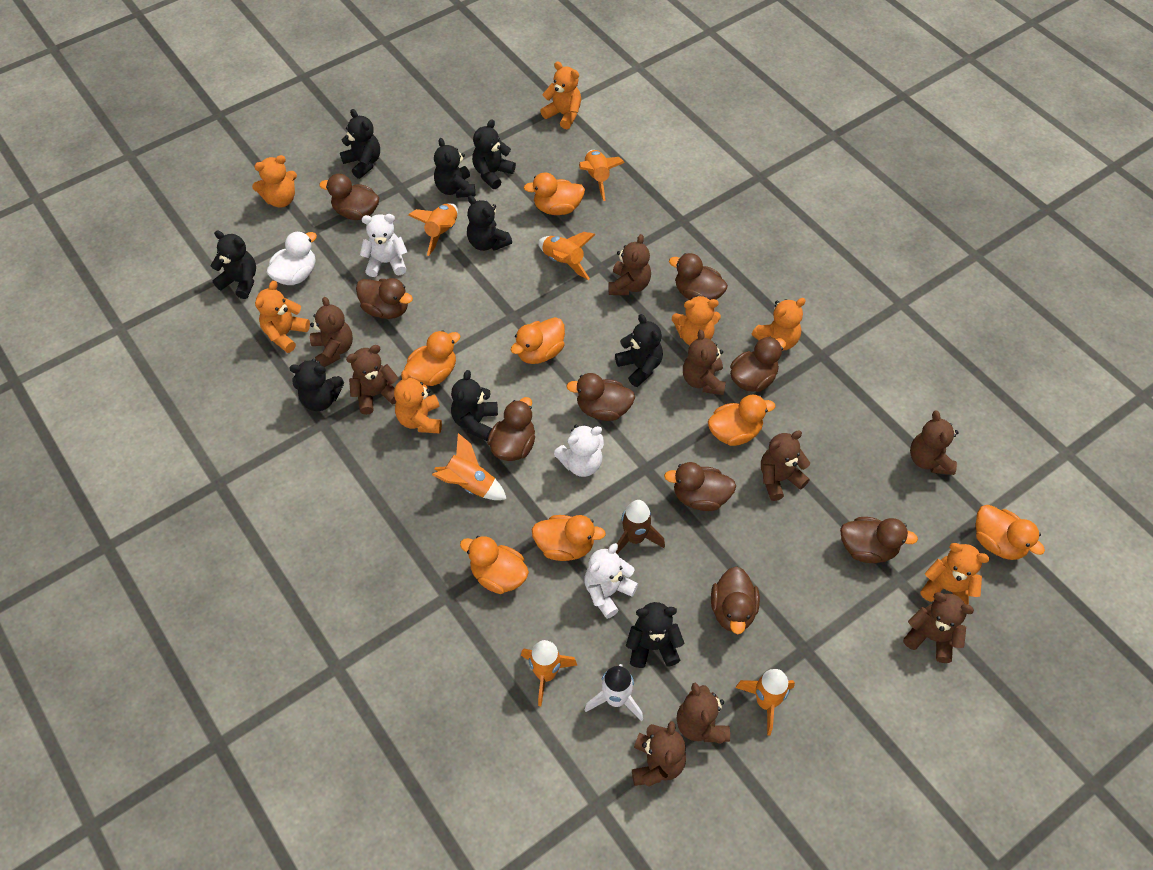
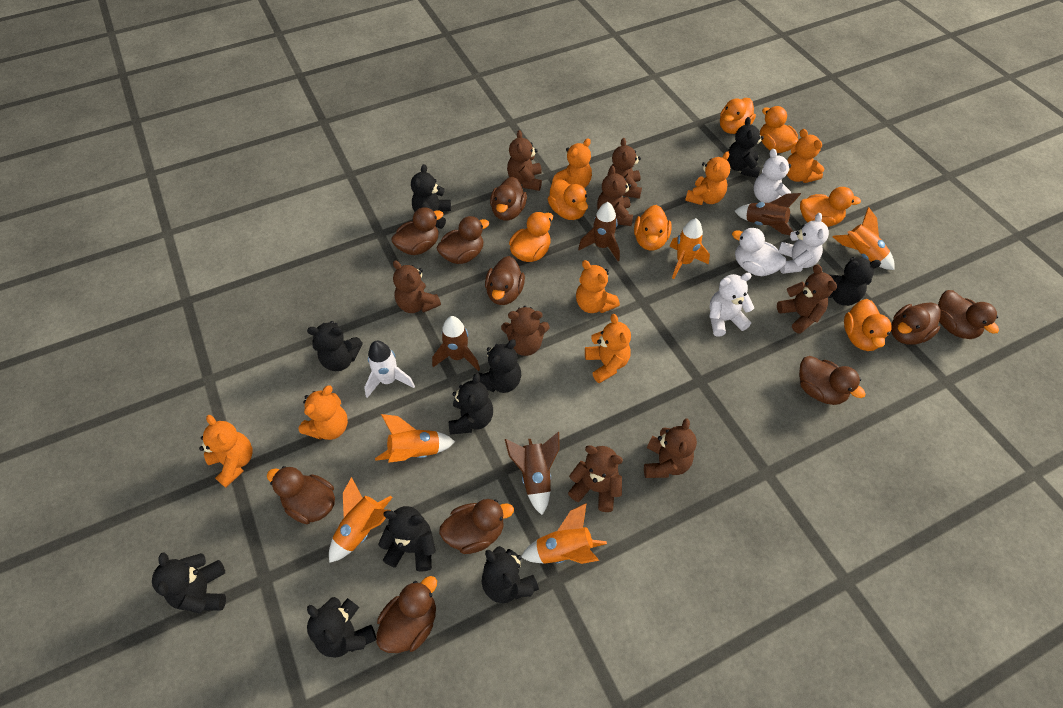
black teddy bear: [211,230,256,299] [289,359,344,411] [340,109,380,179] [434,138,475,198] [451,370,498,441] [467,195,512,251] [472,119,516,189] [615,314,663,387] [626,602,684,668] = 9 -> [152,552,226,614] [307,321,363,371] [307,597,376,658] [378,506,436,572] [411,164,451,229] [449,373,493,435] [478,339,521,393] [482,546,539,603] [727,117,764,178] [828,257,881,306] = 10
brown duck: [319,174,379,220] [356,278,413,319] [487,397,535,461] [566,373,635,421] [664,462,736,511] [669,253,728,300] [711,566,760,634] [730,337,786,392] [840,517,918,563] = 9 -> [267,466,335,524] [376,576,437,653] [391,207,443,255] [436,216,489,264] [439,499,514,554] [485,256,525,305] [490,177,527,221] [799,356,866,405] [891,302,940,345] [938,290,999,339] = 10
brown rocket: [616,500,665,554] = 1 -> [432,316,480,371] [505,432,560,515] [578,202,620,261] [735,193,801,235] = 4
brown teddy bear: [310,297,353,367] [346,345,398,415] [609,234,651,295] [632,721,686,787] [677,683,730,744] [683,330,726,395] [761,430,810,501] [903,592,974,663] [910,411,959,475] = 9 -> [393,260,441,313] [501,306,549,356] [507,130,542,191] [568,445,623,512] [597,166,633,226] [608,138,642,199] [644,418,697,478] [777,264,837,334] = 8
orange rocket: [408,203,458,256] [432,433,507,500] [521,640,577,706] [538,232,596,280] [579,150,625,201] [735,669,795,736] = 6 -> [329,477,393,563] [375,414,455,463] [521,503,607,564] [669,218,710,279] [832,207,894,270] = 5

